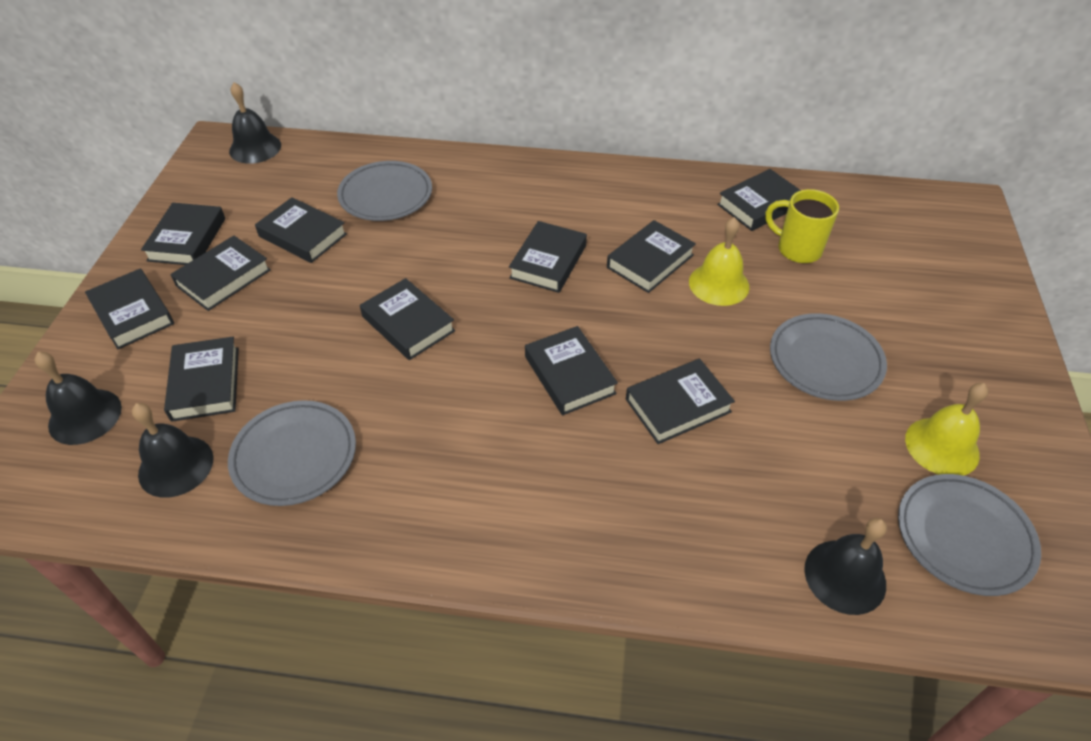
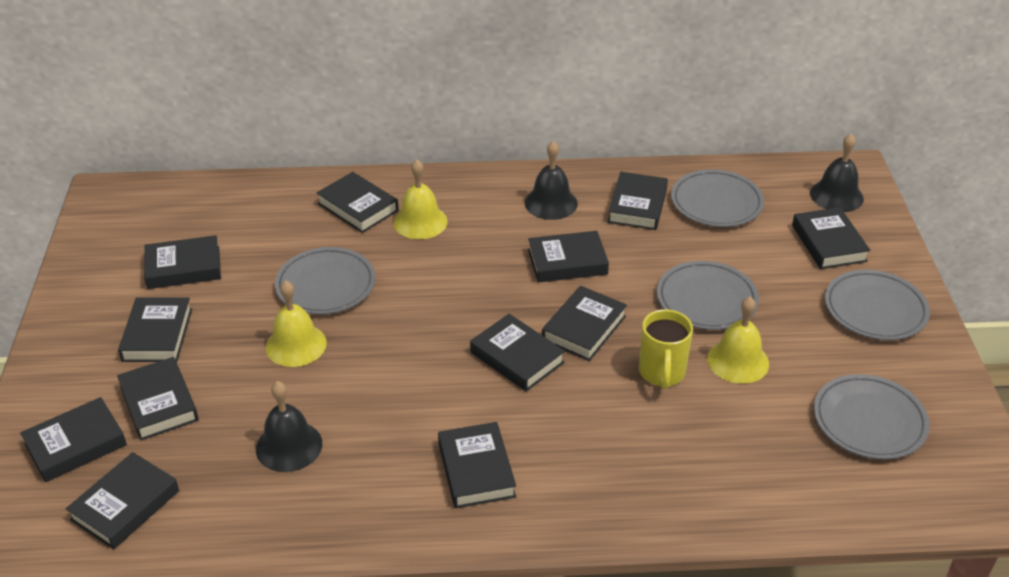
black bell: [34,352,122,445] [132,403,213,498] [229,82,281,164] [804,518,887,615] = 4 -> [256,381,322,472] [525,141,578,220] [810,134,864,212] = 3
black book: [85,269,174,349] [141,203,225,265] [164,337,239,422] [170,236,271,311] [255,197,347,263] [360,278,455,360] [509,221,587,293] [525,326,618,415] [607,220,696,293] [626,359,735,444] [717,169,801,231] = 11 -> [20,397,127,482] [66,452,179,550] [117,357,199,441] [118,297,192,362] [144,235,221,289] [317,172,399,233] [438,422,516,508] [470,314,565,391] [528,231,609,282] [542,286,627,361] [608,172,668,230] [792,207,871,269] = 12
grey plate: [228,400,356,506] [337,161,432,221] [770,313,887,401] [898,474,1041,596] = 4 -> [275,247,375,314] [657,261,759,330] [671,169,764,227] [814,374,930,459] [825,270,930,340] = 5
yellow bell: [689,217,749,306] [905,383,988,476] = 2 -> [265,280,327,367] [393,159,448,239] [707,297,769,384] = 3

